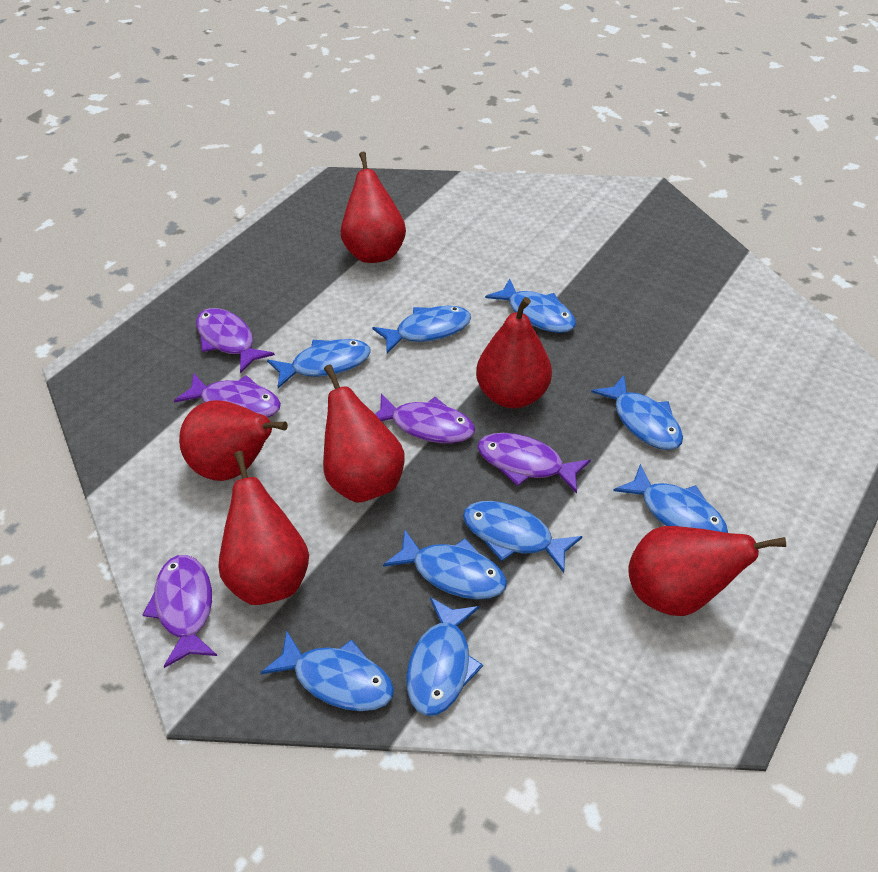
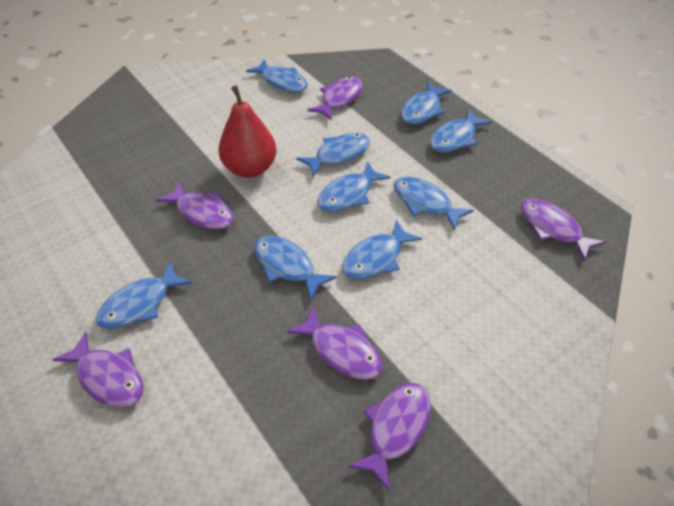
purple fish: [143,555,217,668] [174,373,281,418] [196,308,275,373] [375,393,475,443] [477,433,590,493] = 5 -> [52,331,144,408] [156,181,233,230] [287,307,382,380] [307,76,363,121] [348,383,431,492] [521,199,606,261] = 6
red pear: [179,400,288,481] [218,451,309,605] [323,364,404,503] [341,152,406,263] [476,297,552,408] [628,526,786,616] = 6 -> [218,85,276,178] = 1

